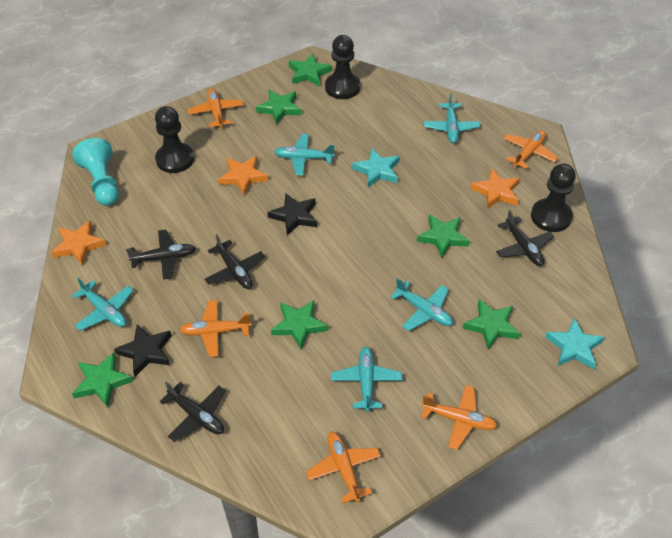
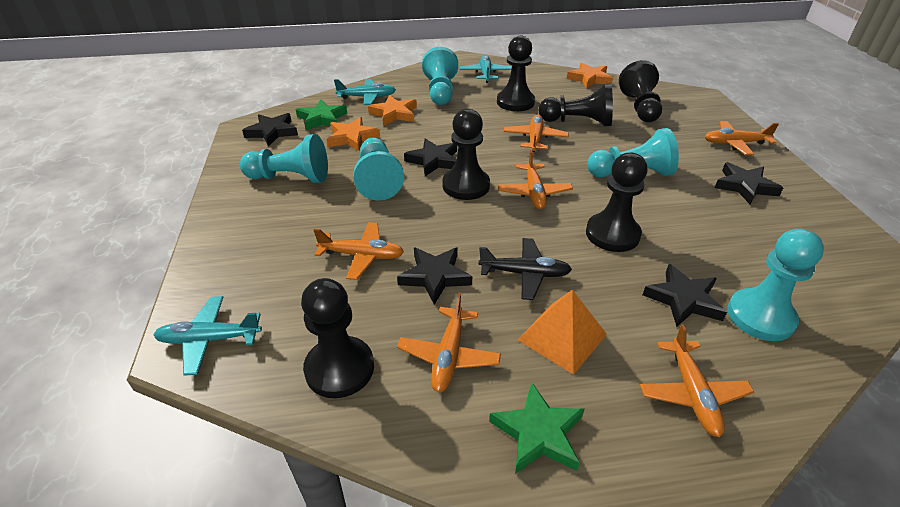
black pawn: [155,106,194,173] [325,35,360,99] [531,164,576,232] = 3 -> [301,278,374,398] [442,109,490,200] [497,36,535,111] [538,83,613,126] [586,153,647,252] [619,60,662,122] = 6
black plane: [126,229,196,280] [160,382,226,442] [205,234,265,289] [496,210,554,266] = 4 -> [478,238,572,300] = 1
black star: [114,324,171,377] [267,193,317,236] = 2 -> [242,113,298,146] [397,247,472,305] [404,138,457,176] [643,264,727,327] [715,162,783,204] = 5
green star: [72,352,133,407] [256,90,302,125] [271,300,328,349] [289,54,332,86] [417,214,470,258] [463,299,520,350] = 6 -> [296,100,347,130] [489,383,585,474] = 2
orange plane: [180,300,252,357] [188,88,243,128] [306,432,381,503] [421,385,497,450] [503,130,558,169] = 5 -> [314,222,404,280] [397,293,501,392] [498,150,573,209] [503,114,569,152] [640,324,754,437] [705,121,779,155] = 6
orange pyramid: none = 0 -> [518,290,607,375] = 1
turquoise pawn: [72,138,119,206] = 1 -> [240,134,328,183] [353,137,404,201] [422,47,458,105] [587,128,679,178] [727,229,824,341] = 5
turquoise plane: [72,277,133,331] [274,134,335,175] [331,347,402,412] [390,278,453,331] [424,93,480,143] = 5 -> [154,296,262,376] [334,79,396,105] [460,55,512,83] = 3
turquoise star: [352,148,400,187] [545,318,605,369] = 2 -> none = 0

